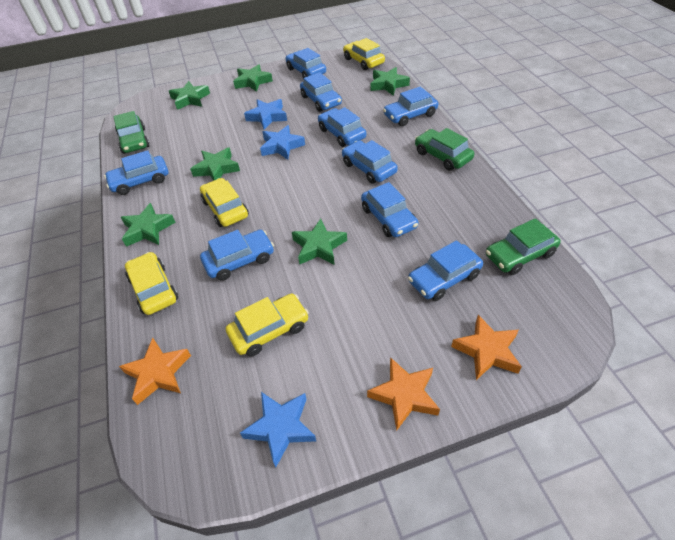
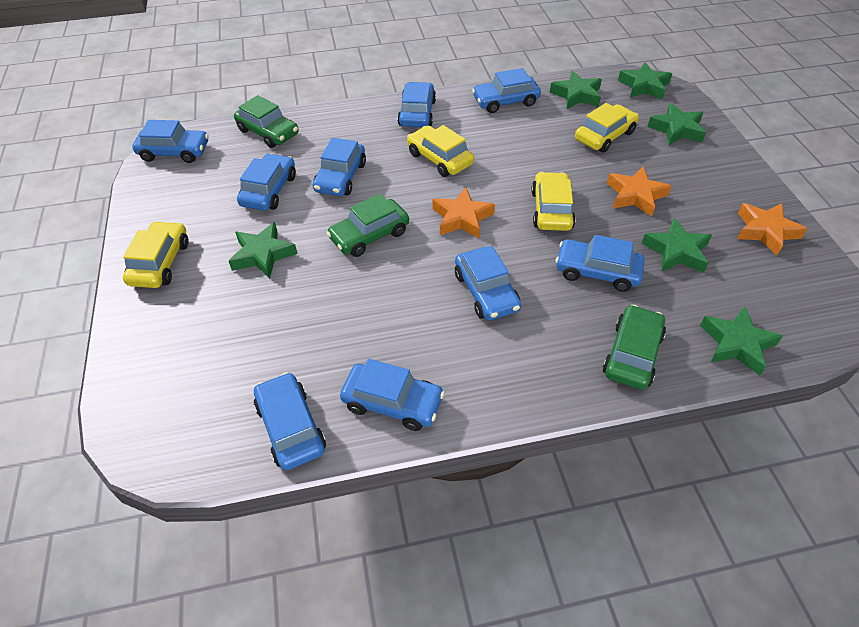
blue star: [240,392,316,467] [244,99,287,129] [260,125,305,160] = 3 -> none = 0

